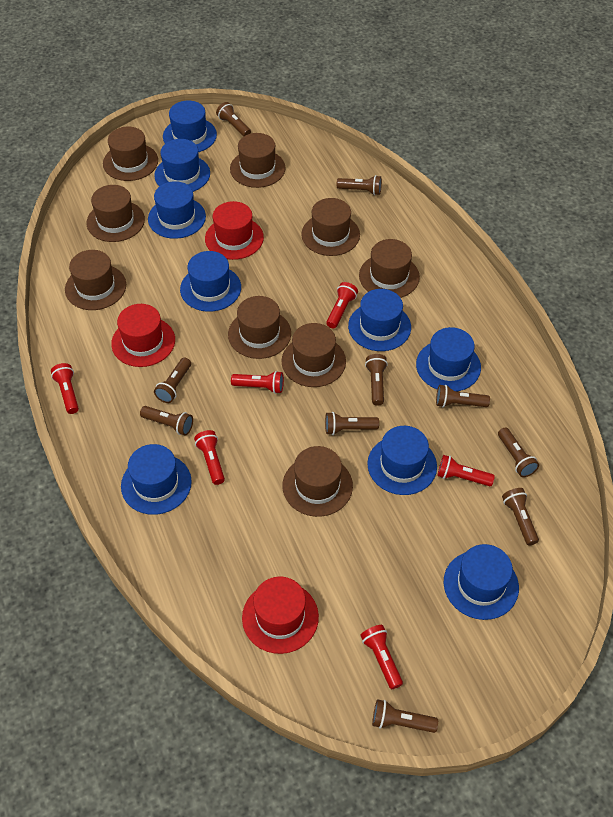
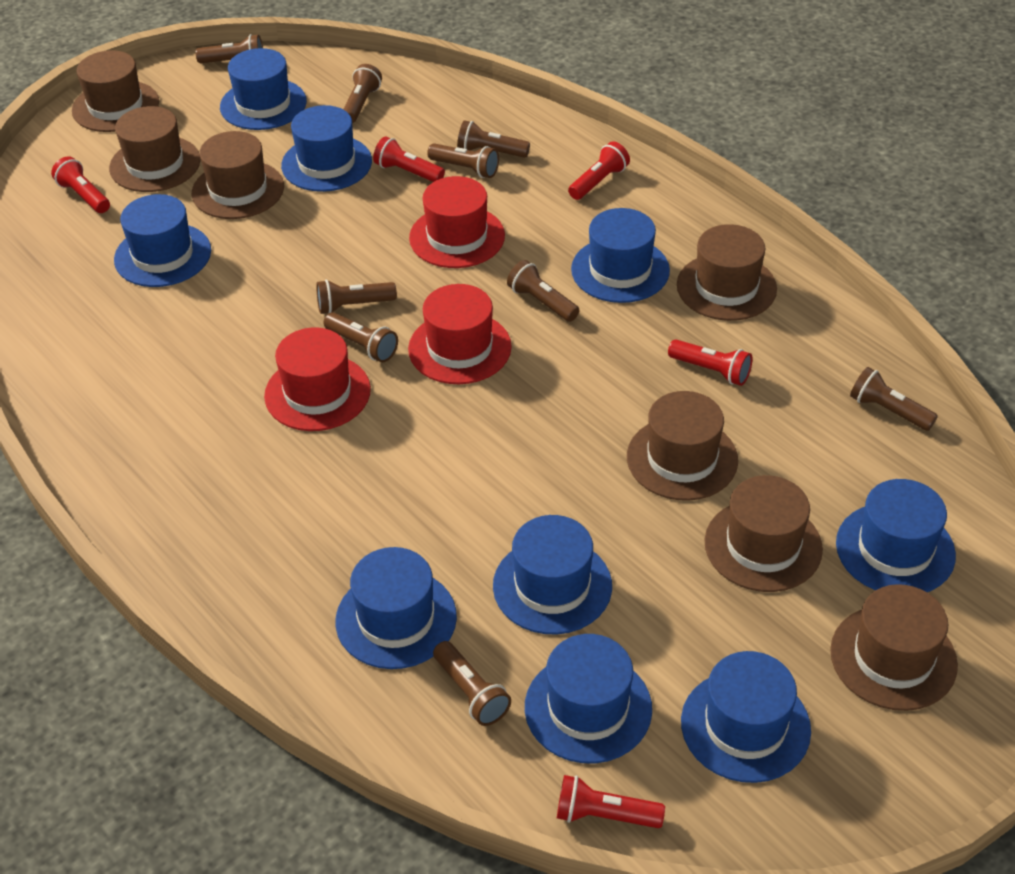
brown flashlight: [140,406,193,436] [154,358,191,403] [216,102,251,136] [325,412,379,435] [337,175,382,195] [365,354,388,406] [372,699,438,733] [436,385,490,407] [498,428,539,477] [502,488,539,546] = 10 -> [195,34,263,63] [316,280,397,314] [324,312,398,362] [343,64,382,123] [427,143,499,178] [433,641,511,726] [457,120,530,158] [507,260,579,322] [850,367,938,431] = 9
brown hat: [65,250,126,310] [87,185,145,242] [103,127,158,181] [228,296,291,359] [230,133,286,188] [281,323,346,387] [282,446,353,517] [301,198,360,256] [359,239,420,298] = 9 -> [72,50,159,132] [109,106,201,192] [192,131,284,219] [627,391,738,501] [677,224,777,321] [705,475,823,592] [830,584,958,711] = 7
red flashlight: [51,363,79,414] [194,430,225,485] [231,371,284,394] [326,282,358,329] [360,625,403,689] [437,455,495,486] = 6 -> [51,156,110,213] [373,136,445,182] [557,775,665,828] [568,141,630,200] [668,339,753,386] = 5

